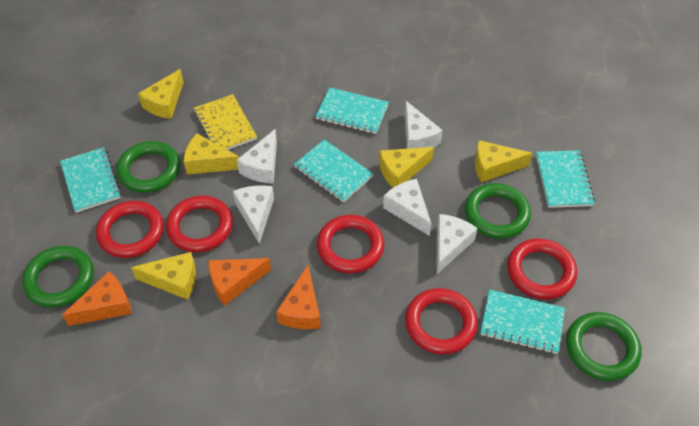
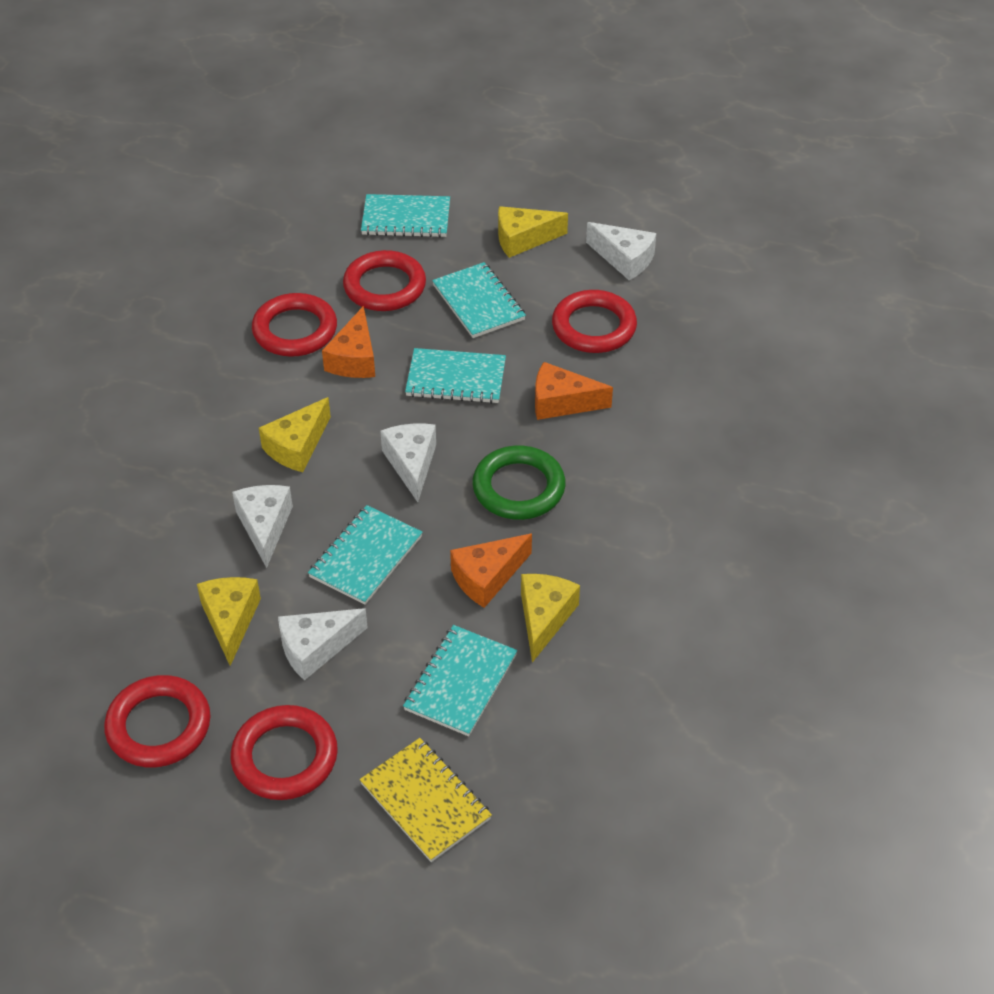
green ring: [22,246,94,308] [116,141,180,193] [465,183,531,239] [566,312,642,381] = 4 -> [472,445,566,520] = 1
white cheese: [233,185,274,244] [237,129,277,183] [383,179,431,236] [405,101,443,149] [436,214,477,275] = 5 -> [232,485,293,568] [278,608,368,681] [380,424,436,502] [586,222,657,280] = 4
yellow cheese: [131,252,196,300] [138,69,184,119] [183,134,239,174] [379,147,434,188] [475,140,532,183] = 5 -> [197,577,261,666] [259,397,331,472] [498,206,568,258] [521,574,580,663] = 4

